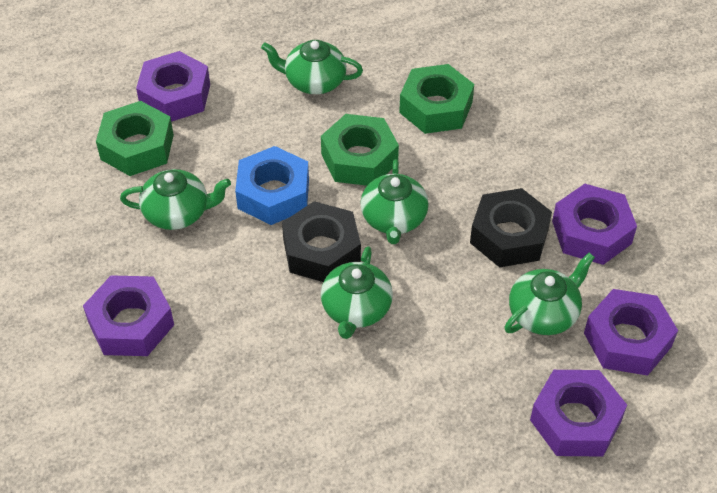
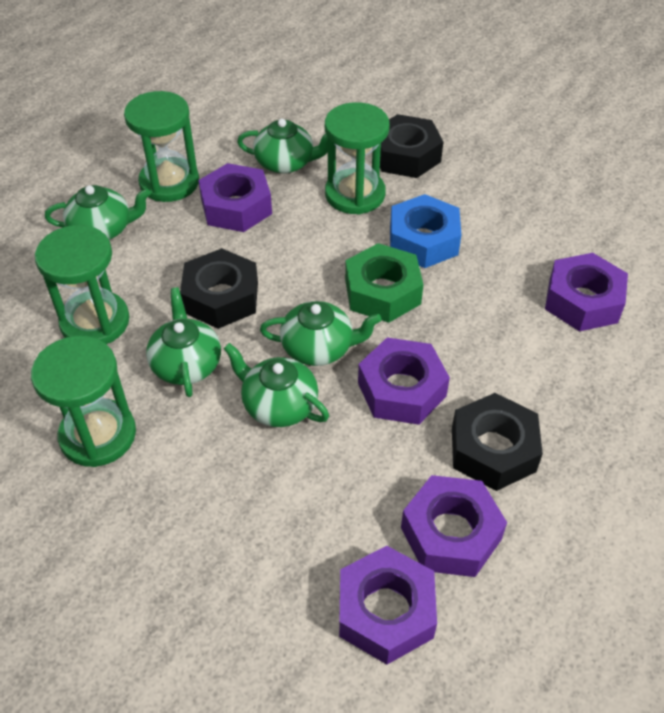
black nut: [282,201,361,282] [470,188,552,268] = 2 -> [180,248,258,329] [380,114,443,178] [452,393,543,491] = 3
green hourglass: none = 0 -> [31,336,136,467] [35,225,130,344] [124,91,199,202] [325,102,390,214] = 4
green nut: [96,101,174,176] [321,114,399,186] [399,64,474,134] = 3 -> [345,243,424,323] = 1

